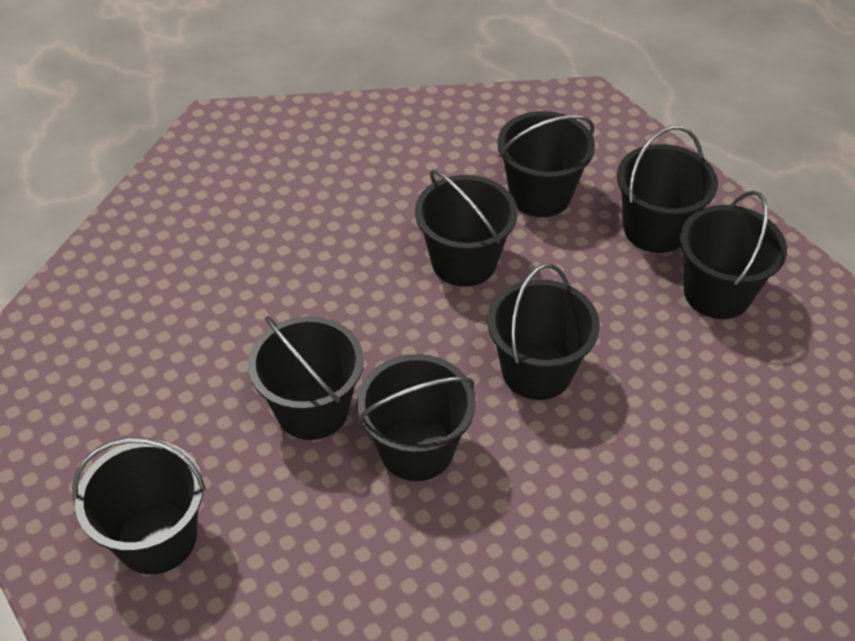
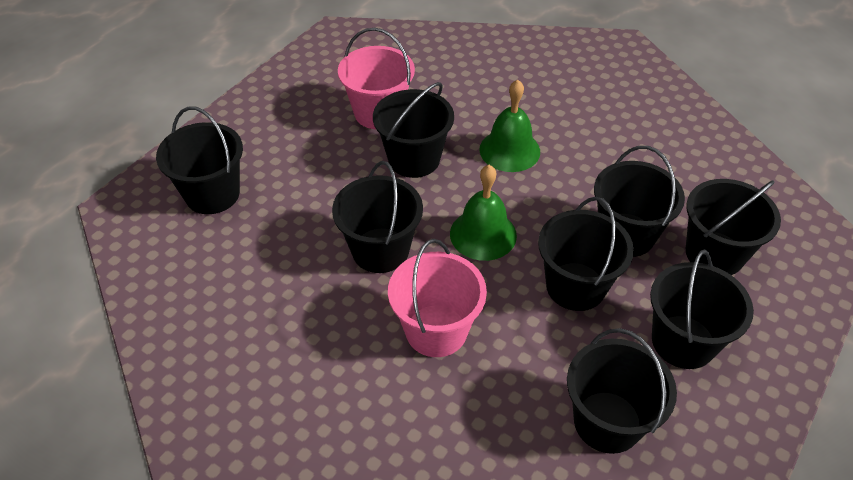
green bell: none = 0 -> [450,165,517,261] [479,80,540,172] = 2
pink bucket: none = 0 -> [338,28,415,129] [388,239,487,357] = 2

